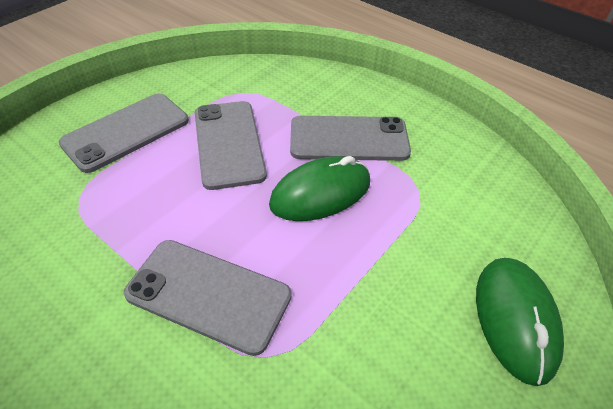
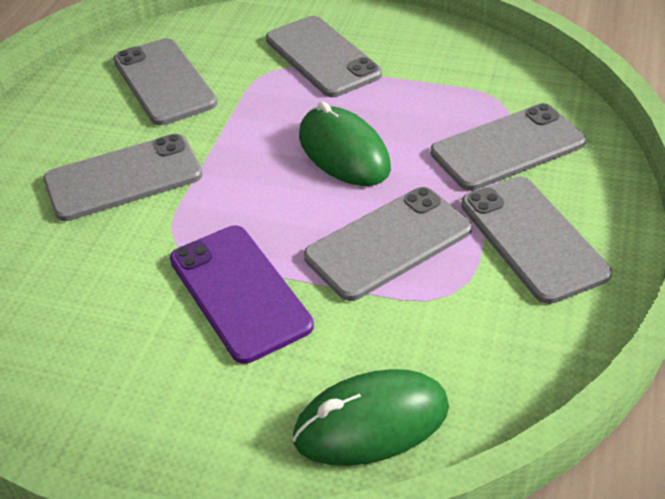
grey phone: [59,93,189,173] [124,240,292,356] [195,101,267,190] [290,116,411,161] = 4 -> [43,134,203,221] [113,38,217,125] [266,16,382,97] [304,187,472,301] [430,103,586,191] [461,176,612,304] = 6
purple phone: none = 0 -> [170,226,314,364] = 1

